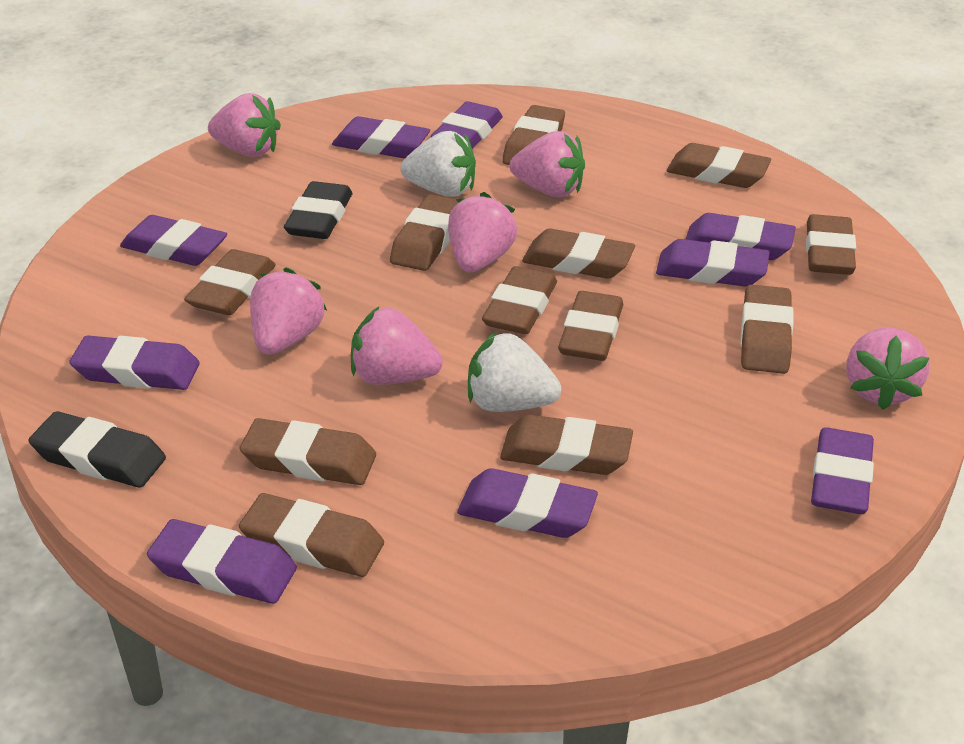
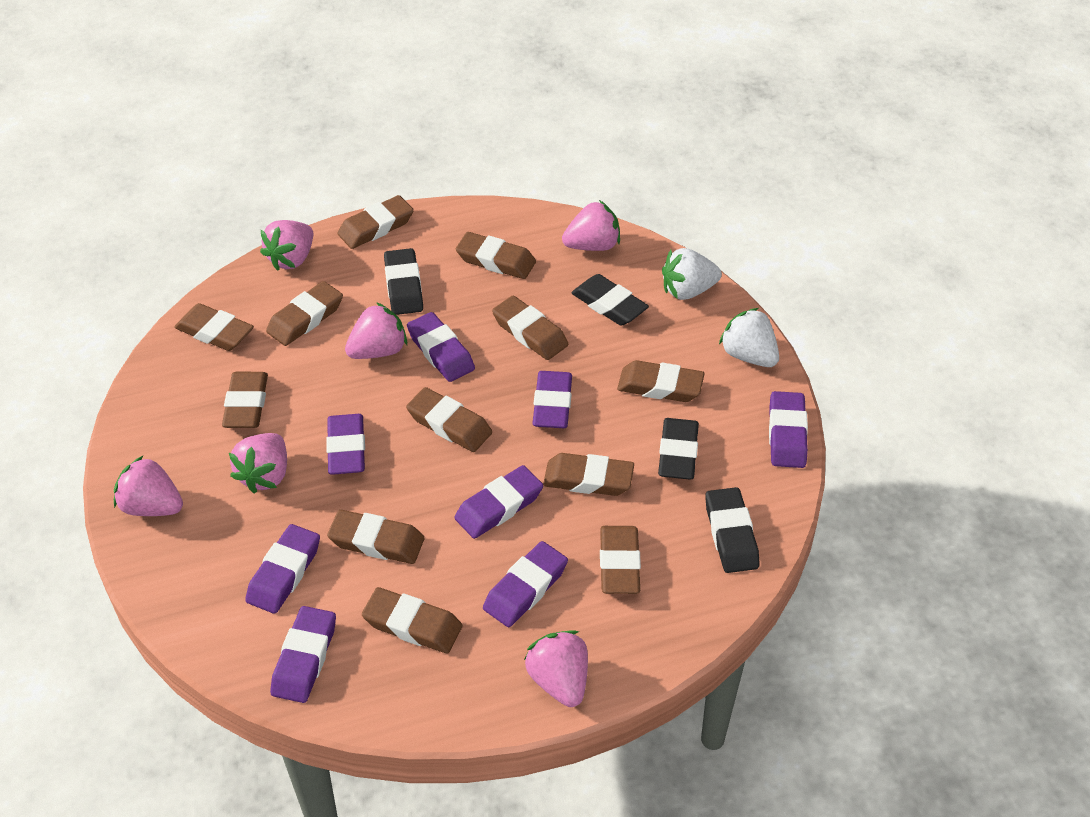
black eraser: [29,411,166,488] [284,181,352,239] = 2 -> [384,248,423,315] [571,274,649,326] [658,418,699,480] [705,487,760,573] = 4
purple eraser: [70,336,200,390] [120,215,227,266] [147,519,297,604] [332,116,430,158] [431,101,503,149] [457,468,598,538] [656,239,770,287] [686,213,796,260] [811,427,874,514] = 9 -> [245,524,320,614] [270,606,336,703] [326,414,365,475] [407,312,475,382] [454,465,543,539] [483,541,568,627] [533,371,572,428] [769,391,808,468] = 8

